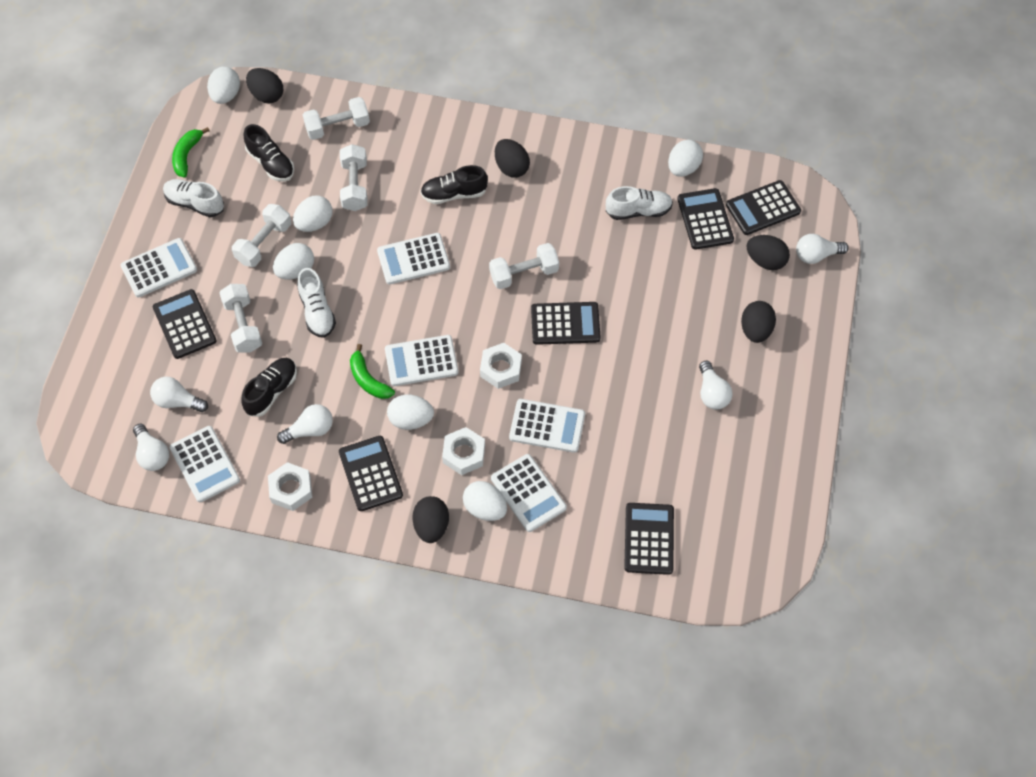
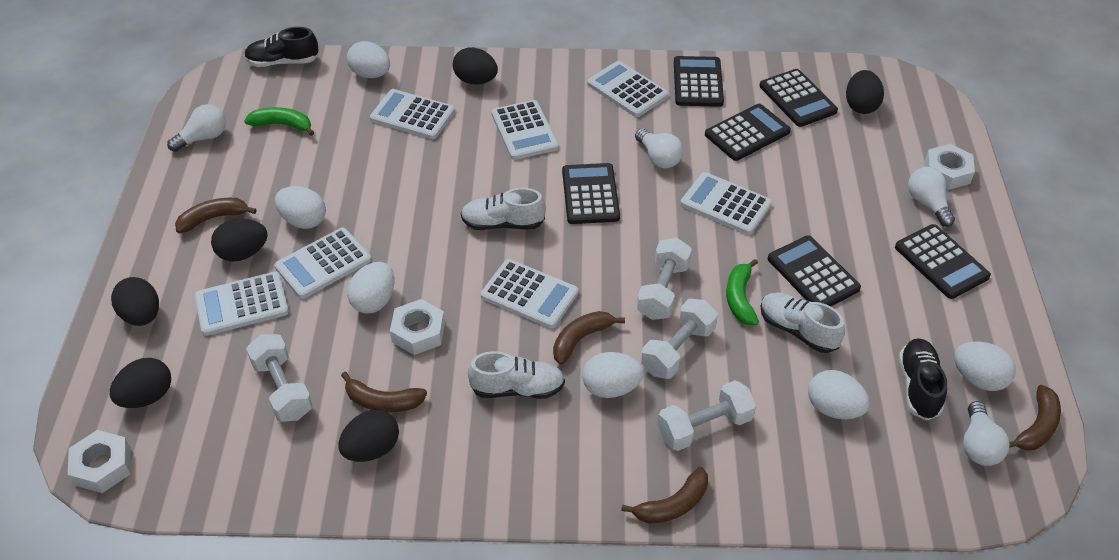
black egg: [246,68,283,103] [412,496,449,543] [495,139,530,178] [741,301,776,343] [747,235,790,270] = 5 -> [110,358,171,408] [111,277,159,326] [211,219,268,262] [339,410,399,462] [453,47,498,84] [846,70,884,114] = 6
black shoe: [241,358,297,417] [243,124,294,182] [420,165,488,204] = 3 -> [244,27,319,67] [899,338,947,421] = 2
brown banana: none = 0 -> [175,198,257,233] [341,372,427,412] [553,311,625,365] [621,467,708,524] [1009,385,1061,451] = 5
white calculator: [121,238,197,297] [169,426,240,502] [377,233,450,285] [385,335,458,386] [491,454,567,532] [509,399,585,453] = 6 -> [195,272,289,336] [274,228,371,299] [370,89,455,139] [481,259,578,328] [491,100,558,160] [587,61,669,117] [680,172,772,235] = 7
white dumbbell: [219,284,262,352] [232,204,291,267] [303,97,370,140] [340,144,368,211] [489,243,559,289] = 5 -> [246,334,313,422] [637,238,692,320] [641,299,718,379] [658,380,756,451] = 4
white light bulb: [133,424,169,471] [150,377,208,412] [277,404,333,444] [699,361,732,410] [796,234,849,264] = 5 -> [167,104,226,152] [635,128,683,168] [908,167,955,227] [963,401,1010,466] = 4

